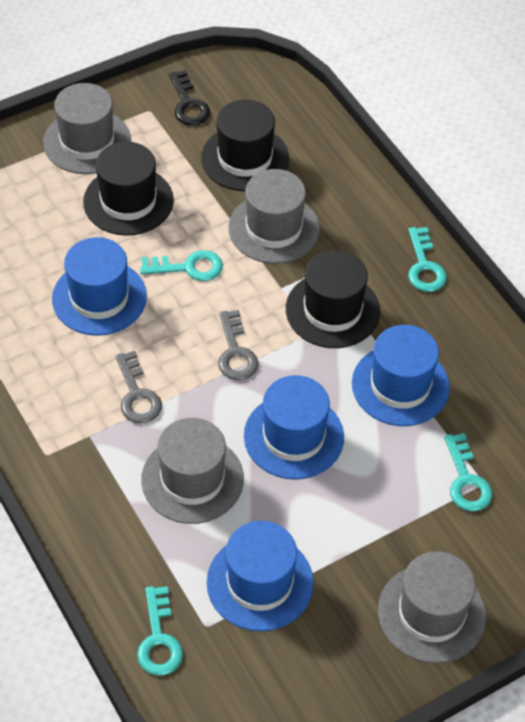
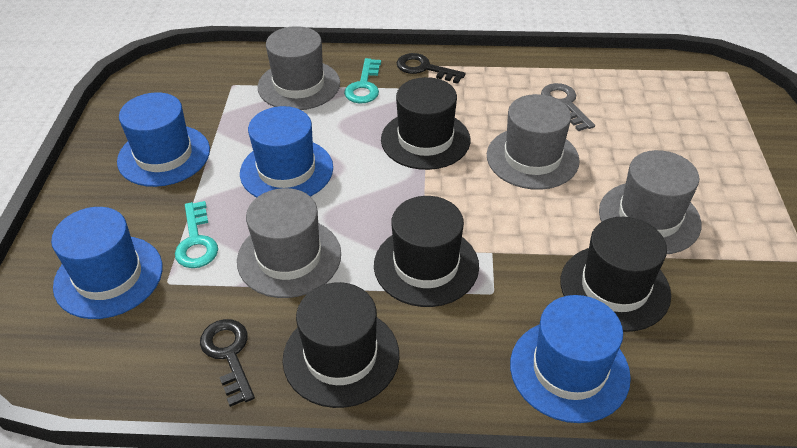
black hat: [83,142,174,236] [201,100,289,191] [286,250,380,348] = 3 -> [283,282,399,408] [374,196,479,307] [381,77,470,170] [560,217,671,332] = 4
black key: [169,70,210,125] = 1 -> [200,319,255,407] [397,53,466,84] = 2
grey key: [115,351,162,424] [218,310,259,380] = 2 -> [541,83,595,131] = 1
turquoise key: [137,586,183,675] [140,250,223,281] [408,227,447,292] [444,433,492,511] = 4 -> [175,201,218,268] [344,58,381,103] = 2

